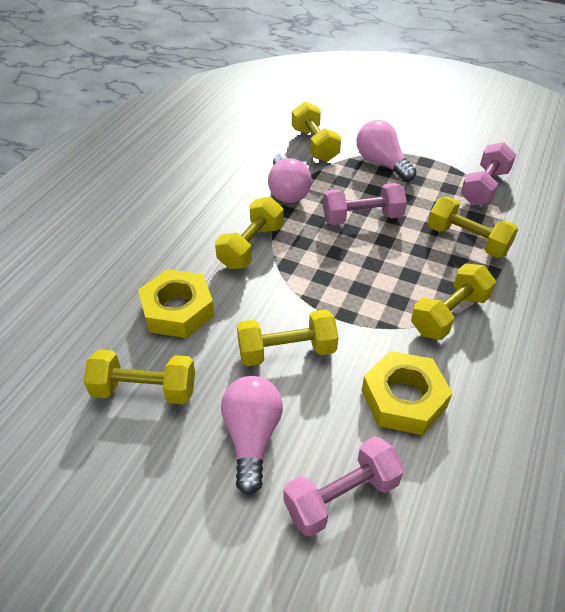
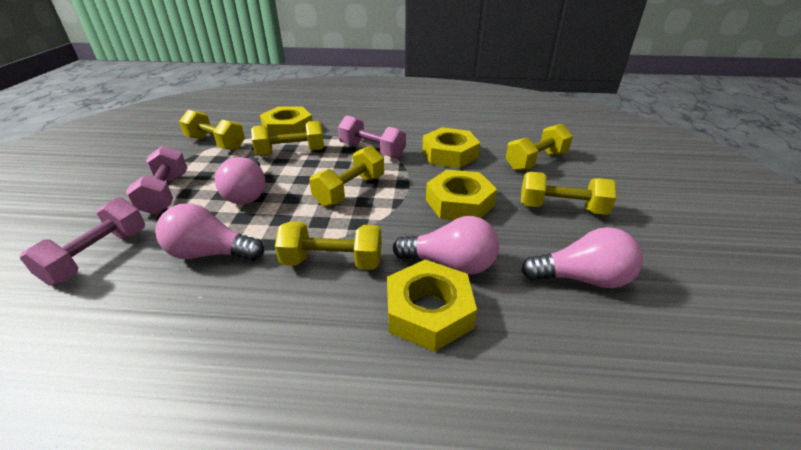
pink light bulb: [221,376,283,495] [268,153,312,203] [357,120,417,182] = 3 -> [155,203,264,261] [215,157,265,204] [393,216,499,274] [521,227,643,288] = 4
yellow nut: [138,269,215,338] [362,351,453,435] = 2 -> [260,107,312,136] [387,260,477,352] [422,127,480,168] [426,170,497,220] = 4

